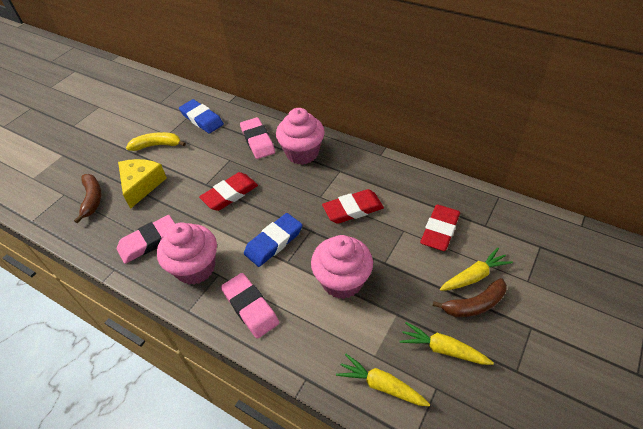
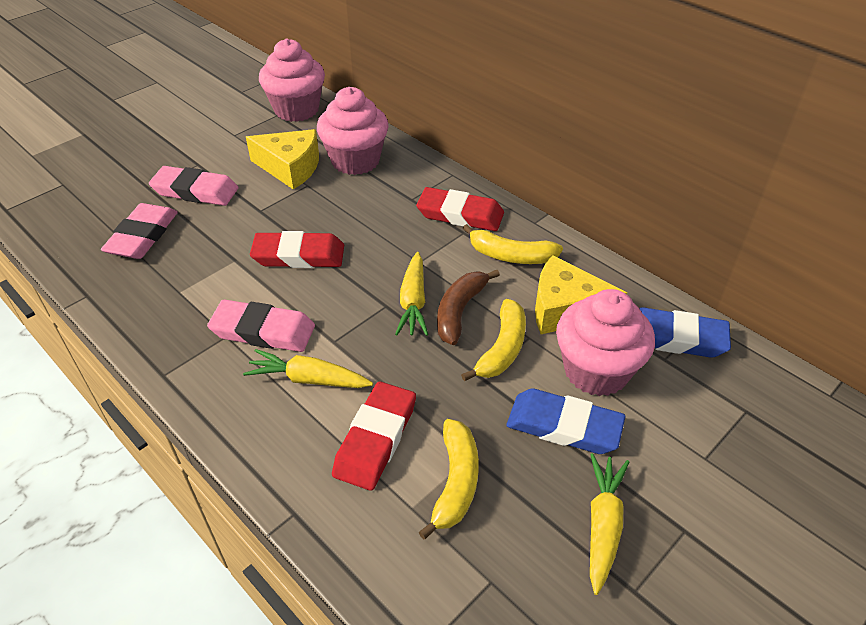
brown banana: [74,174,102,224] [433,278,507,317] = 2 -> [437,270,500,345] = 1
yellow banana: [126,132,186,151] = 1 -> [419,419,479,539] [461,299,526,381] [463,224,563,264] = 3
yellow cheese: [118,159,167,209] = 1 -> [246,129,319,190] [535,255,627,334] = 2

